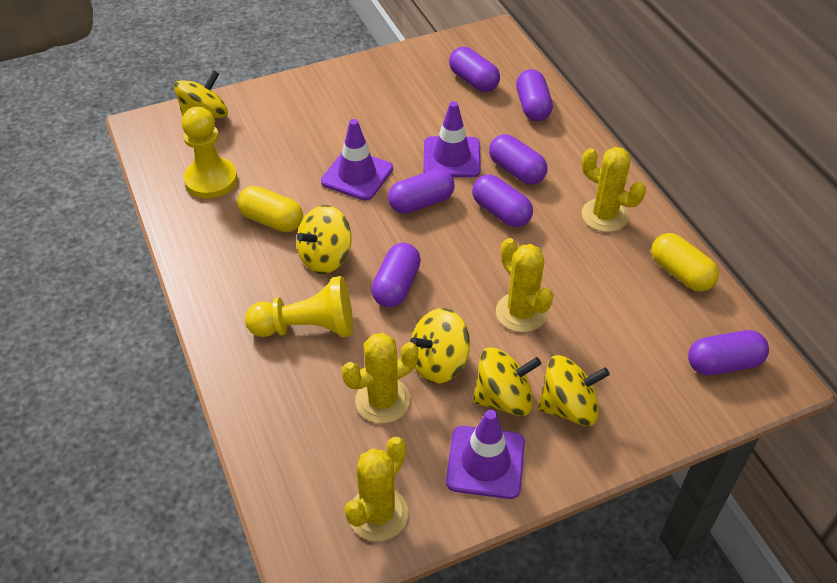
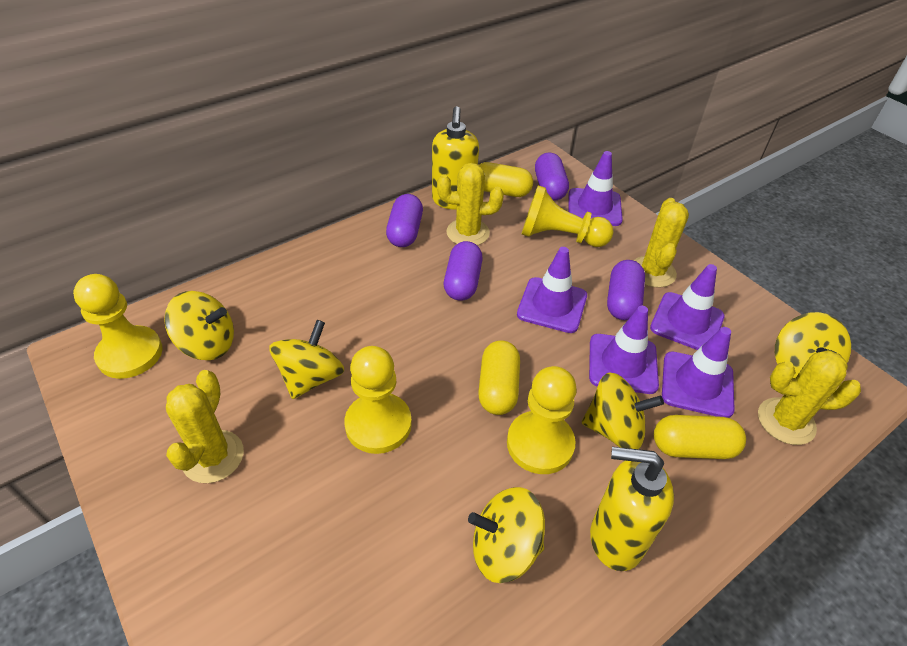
purple capsule: [371,243,421,307] [388,169,454,214] [449,47,500,92] [472,174,533,227] [489,134,548,185] [516,69,553,121] [688,330,769,376] = 7 -> [386,194,423,247] [444,241,483,300] [535,152,569,201] [607,260,645,320] = 4
purple traffic cone: [321,119,393,200] [423,101,481,177] [446,410,525,499] = 3 -> [517,247,587,333] [568,151,623,226] [589,306,659,394] [650,264,725,350] [662,327,735,418] = 5
yellow capsule: [237,186,303,232] [651,233,719,292] = 2 -> [478,340,520,415] [479,162,533,197] [654,415,746,459] = 3
yellow pawn: [182,107,238,199] [245,276,353,338] = 2 -> [73,274,163,379] [344,346,412,454] [507,366,577,474] [522,185,614,247] = 4
yellow soap dispenser: none = 0 -> [432,106,479,209] [590,447,674,571] = 2

